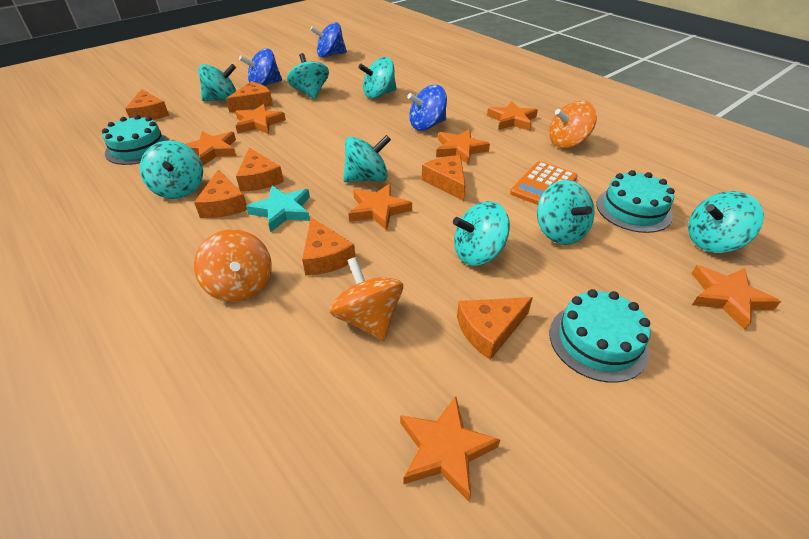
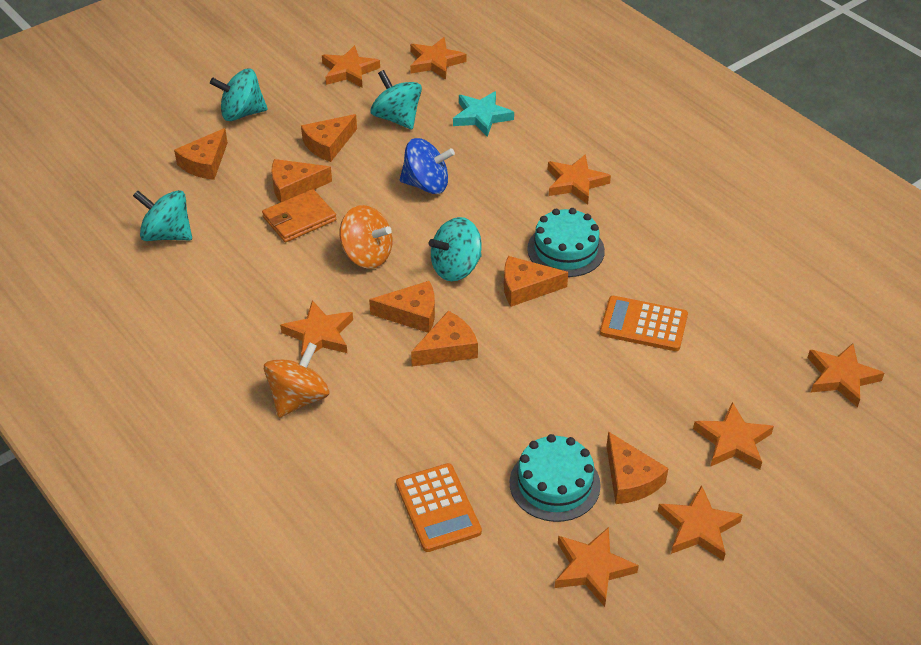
blue spinning top: [239,48,282,86] [310,22,347,58] [407,85,447,131] = 3 -> [400,138,455,194] = 1
orange calculator: [510,161,578,205] = 1 -> [396,463,482,552] [600,296,688,351] = 2
orange spinning top: [194,229,272,302] [330,257,403,341] [549,100,597,148] = 3 -> [264,342,330,418] [340,205,392,269] = 2
orange star: [186,131,236,166] [235,104,286,134] [348,184,412,230] [400,396,500,502] [436,129,490,165] [487,101,538,131] [691,265,781,330] = 7 -> [280,300,353,357] [322,45,380,88] [410,37,467,80] [547,154,611,205] [555,527,639,607] [658,485,743,561] [693,402,774,470] [808,343,885,408] = 8
orange wallet: none = 0 -> [262,189,337,243] = 1
turquoise cake: [102,115,170,165] [550,289,651,383] [596,170,675,233] = 3 -> [510,434,601,522] [527,208,605,277] = 2
turquoise spinning top: [140,140,203,199] [198,64,236,101] [287,53,329,99] [343,135,391,182] [358,57,397,99] [453,201,510,266] [537,180,595,245] [688,191,764,253] = 8 -> [133,190,192,241] [210,68,268,121] [371,70,422,129] [429,217,482,281] = 4

